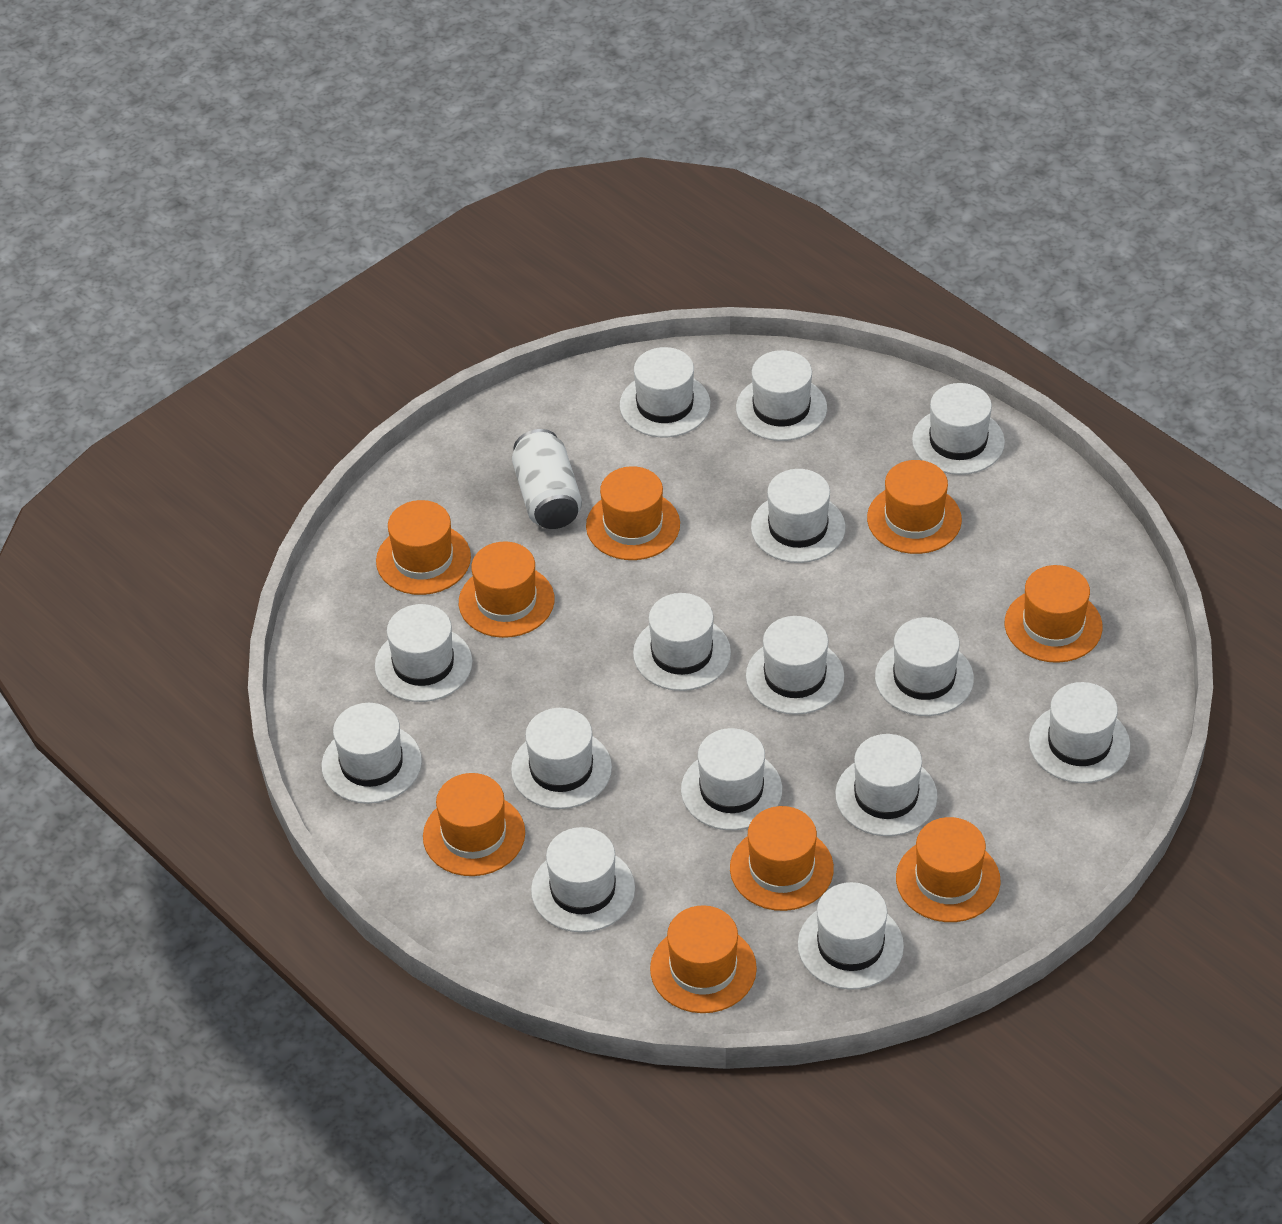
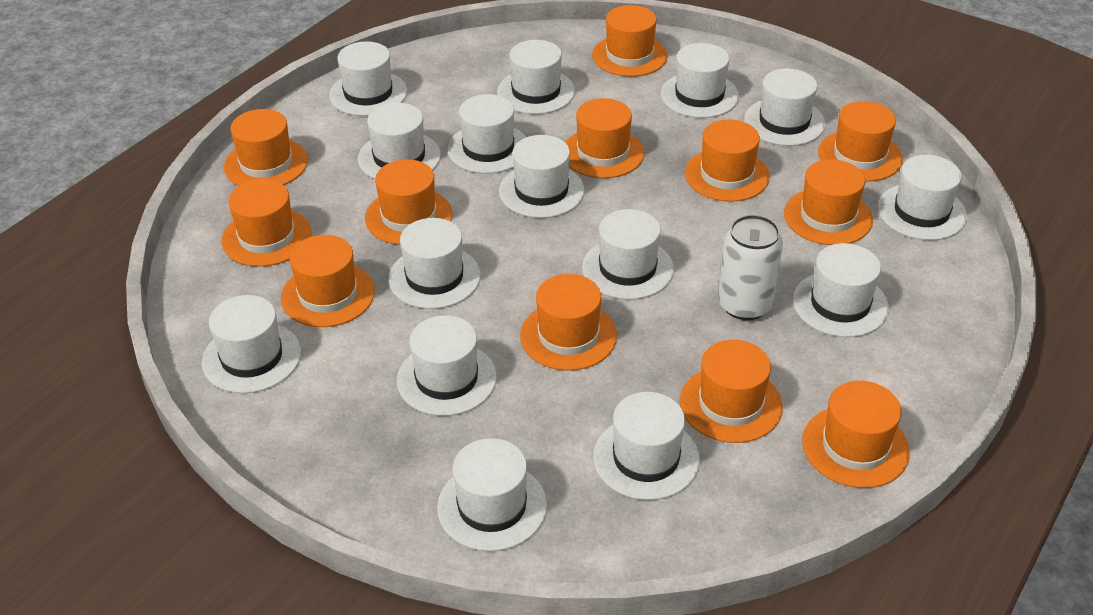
orange hat: [376,500,471,595] [423,773,525,876] [459,541,555,638] [586,466,680,560] [650,905,757,1013] [730,806,834,911] [867,460,962,554] [896,817,1001,922] [1005,565,1103,663] = 9 -> [222,179,312,267] [224,109,308,186] [281,235,375,327] [365,159,453,245] [520,274,617,371] [565,98,645,178] [592,5,668,77] [680,340,783,443] [685,120,770,202] [784,159,873,245] [802,381,910,488] [818,101,903,182] = 12

